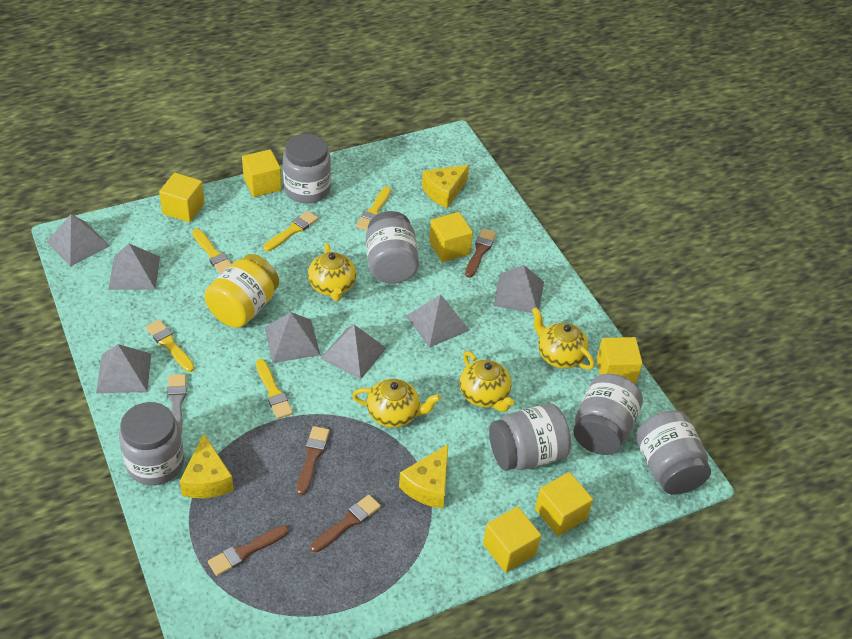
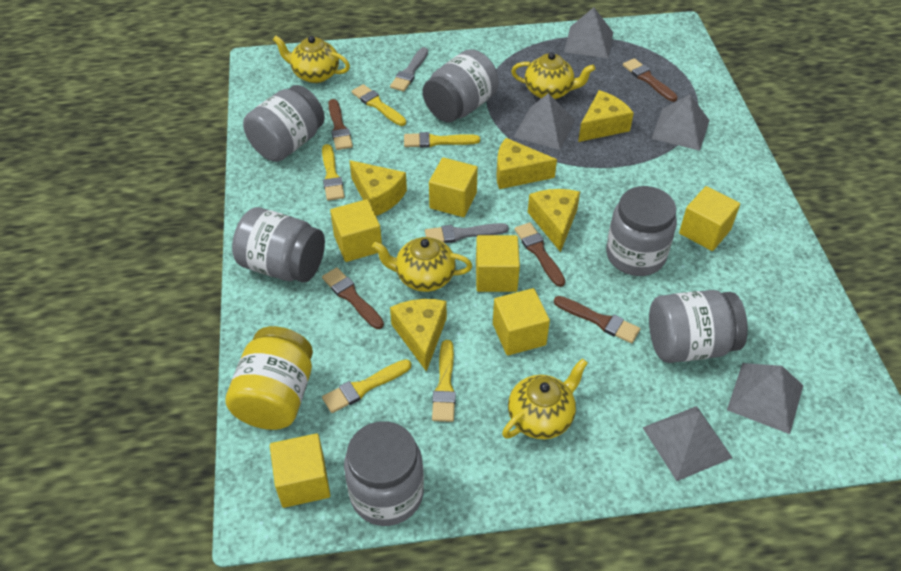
brown brush: [208,525,289,576] [297,426,330,495] [311,495,381,552] [465,229,497,278] = 4 -> [322,267,384,329] [328,99,353,150] [514,222,565,287] [554,296,640,343] [623,58,678,102] = 5
grey brush: [167,374,186,434] = 1 -> [390,47,428,92] [425,223,509,243] = 2
grey pyramid: [46,214,109,267] [96,344,151,393] [108,243,160,290] [264,312,320,363] [320,325,387,379] [406,294,469,348] [493,265,544,313] = 7 -> [514,93,575,150] [564,8,613,58] [642,406,733,481] [651,94,710,151] [727,363,803,434] = 5
yellow cheese: [180,434,234,498] [399,444,448,509] [422,165,469,208] = 3 -> [349,160,407,216] [390,299,447,372] [496,138,557,189] [528,189,580,252] [578,90,634,142] = 5

